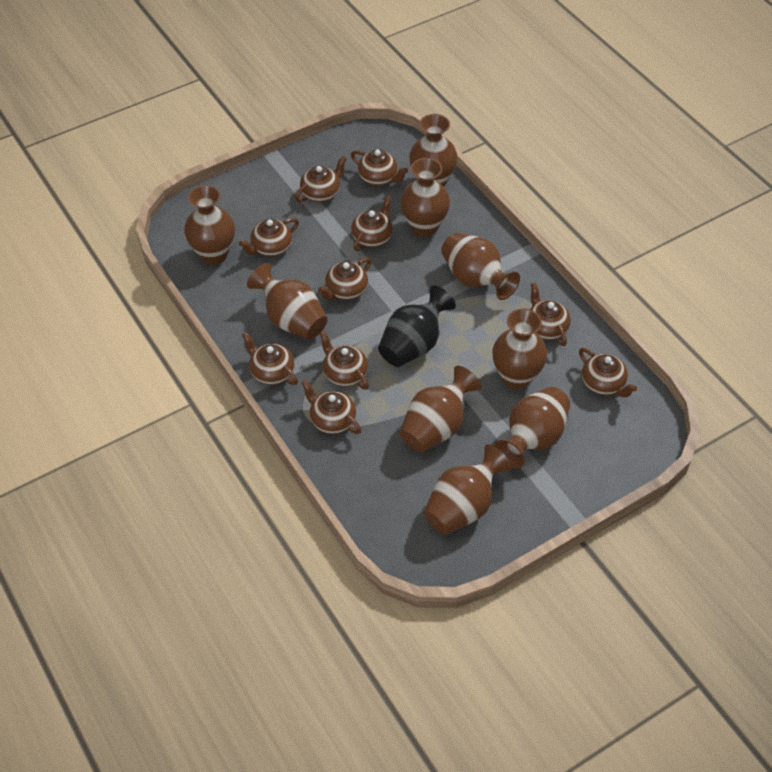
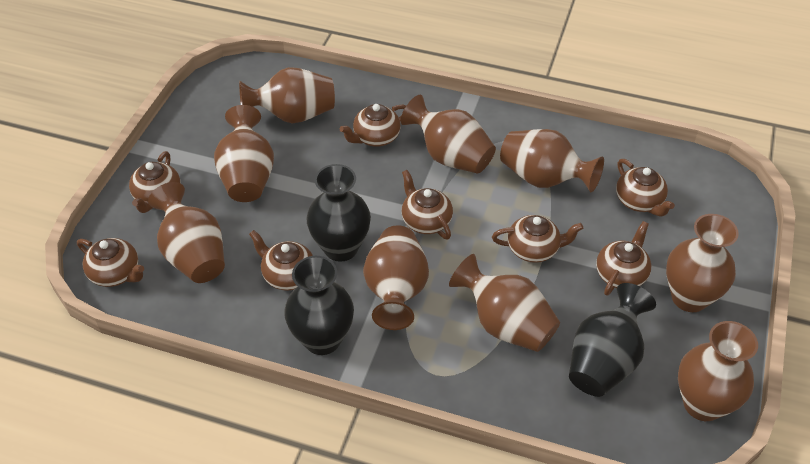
black vase: [378,285,456,367] = 1 -> [284,256,354,355] [306,164,371,262] [569,283,656,397] = 3
brown teapot: [239,218,299,257] [242,332,298,385] [295,156,347,202] [301,380,361,434] [318,257,371,300] [319,331,369,390] [351,150,408,186] [351,195,393,251] [530,283,571,346] [579,348,637,397] = 10 -> [77,238,144,287] [129,151,181,213] [249,230,313,291] [340,104,406,147] [402,170,453,240] [492,215,583,263] [596,221,651,296] [616,159,675,217] = 8

